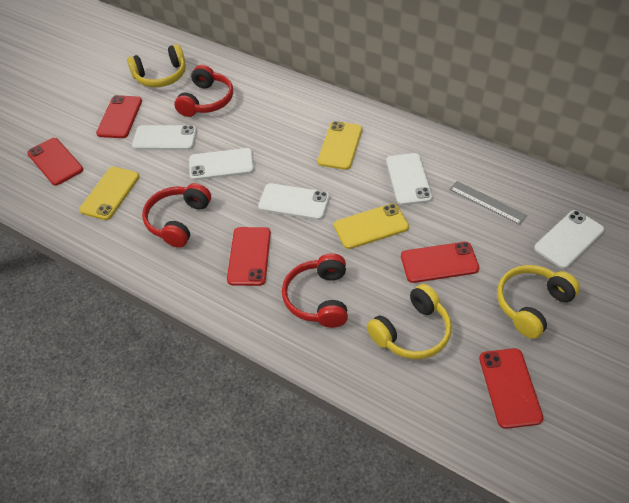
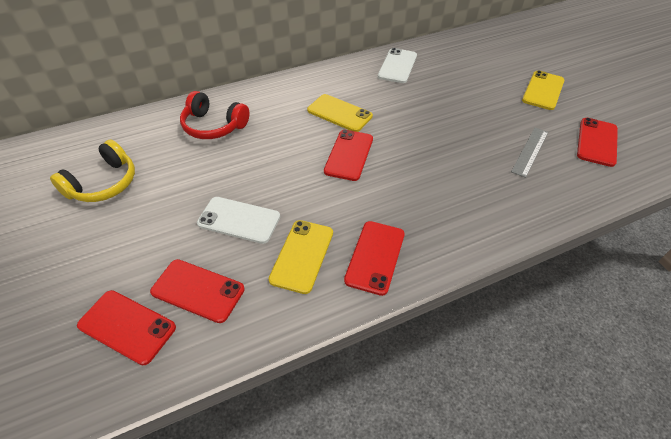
red headphones: [142,183,211,248] [174,65,233,117] [282,253,348,328] = 3 -> [180,91,250,139] = 1
white phone: [132,125,197,150] [189,148,254,180] [258,183,330,220] [386,153,433,205] [534,210,604,269] = 5 -> [197,197,280,244] [378,48,417,83] = 2
yellow headphones: [127,44,186,87] [367,284,452,359] [497,265,580,339] = 3 -> [50,139,135,202] = 1

